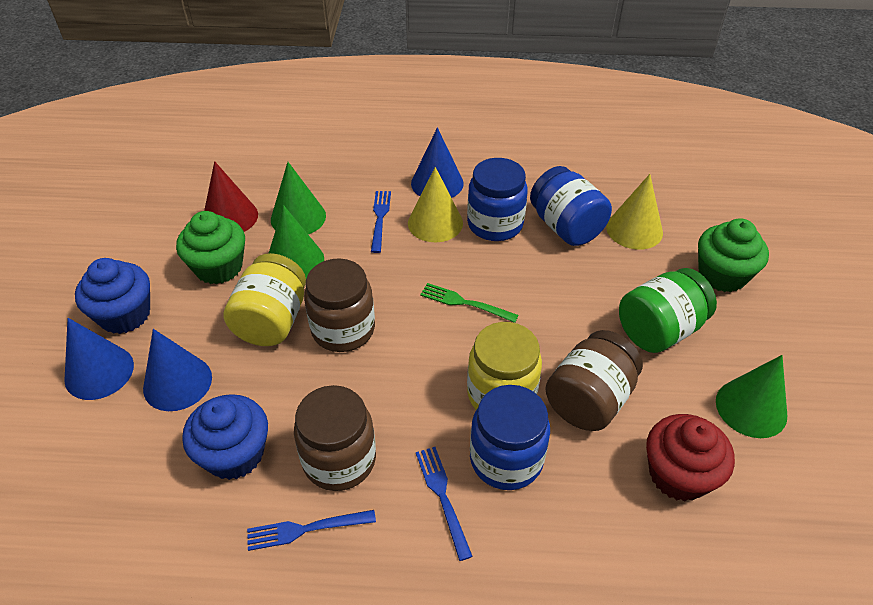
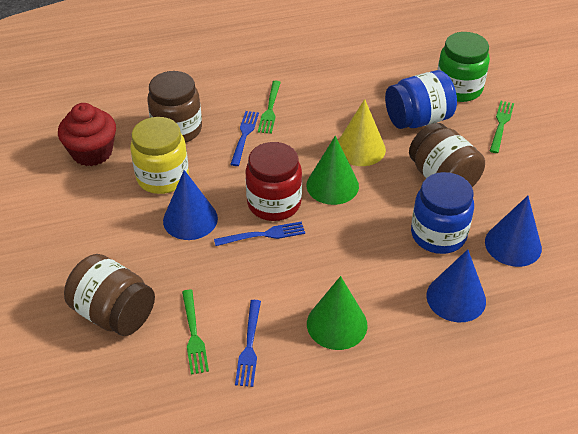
blue cupcake: [75,258,150,334] [182,394,268,480] = 2 -> none = 0
blue jar: [467,158,528,241] [470,385,550,490] [530,166,612,246] = 3 -> [385,70,457,129] [411,172,474,254] = 2
green cone: [268,205,324,278] [271,162,326,234] [716,355,787,438] = 3 -> [307,136,359,205] [307,276,368,350] = 2
green cupcake: [176,211,245,284] [698,218,769,292] = 2 -> none = 0
green fork: [420,283,519,323] = 1 -> [182,290,209,374] [258,81,281,134] [490,101,514,153] = 3
red cone: [204,161,258,232] = 1 -> none = 0
red jar: none = 0 -> [245,142,302,221] = 1
yellow cone: [408,167,463,242] [606,174,663,250] = 2 -> [338,99,386,166] = 1
yellow jar: [223,253,306,346] [467,322,542,410] = 2 -> [130,117,189,194] = 1

